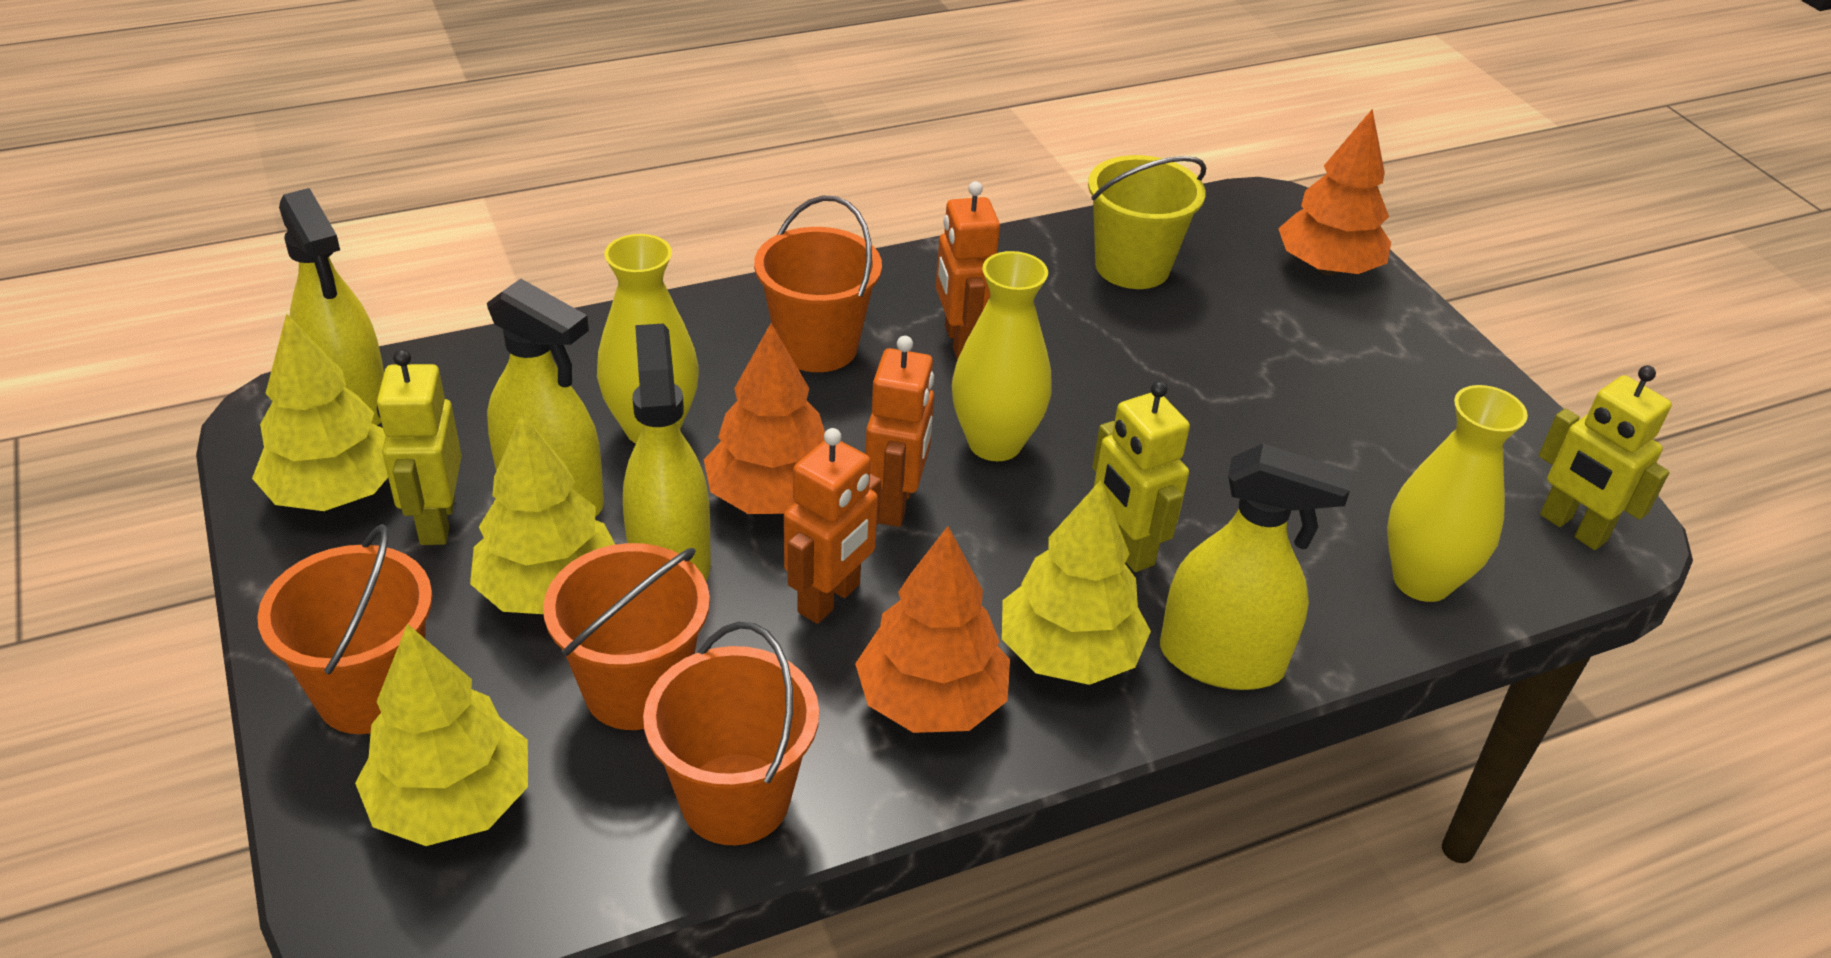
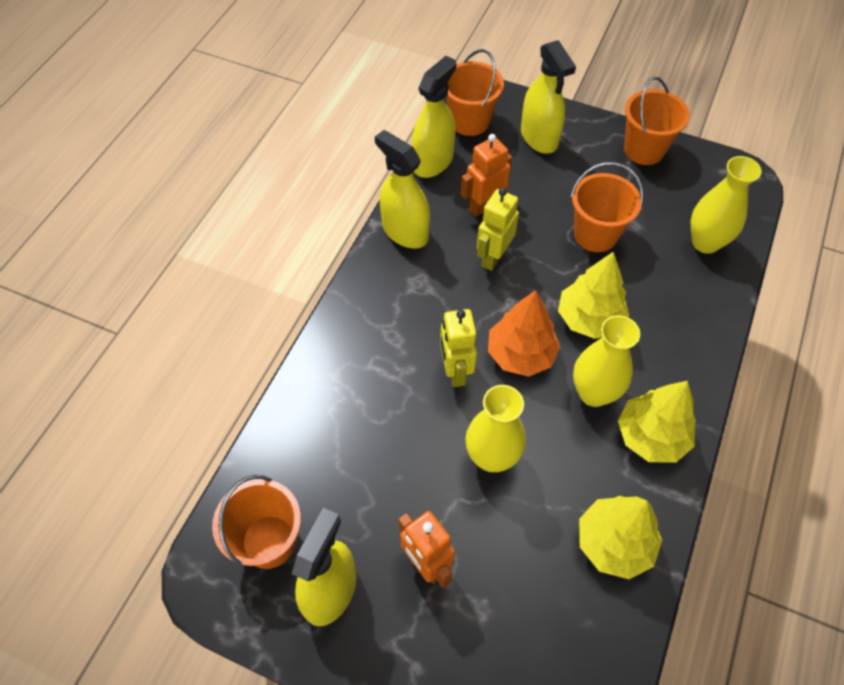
orange robot: [784,428,881,624] [865,336,934,527] [936,181,1000,360] = 3 -> [398,511,455,588] [461,134,512,216] = 2
orange tree: [704,323,825,514] [855,526,1010,733] [1278,109,1391,275] = 3 -> [488,290,560,377] = 1
yellow bucket: [1088,155,1206,289] = 1 -> none = 0
yellow robot: [377,349,462,545] [1092,381,1190,572] [1539,365,1672,550] = 3 -> [440,309,477,387] [477,188,519,271] = 2
yellow tree: [252,313,388,511] [355,624,528,846] [470,412,615,614] [1002,480,1151,685] = 4 -> [558,252,629,339] [579,496,662,579] [618,381,696,463] = 3

